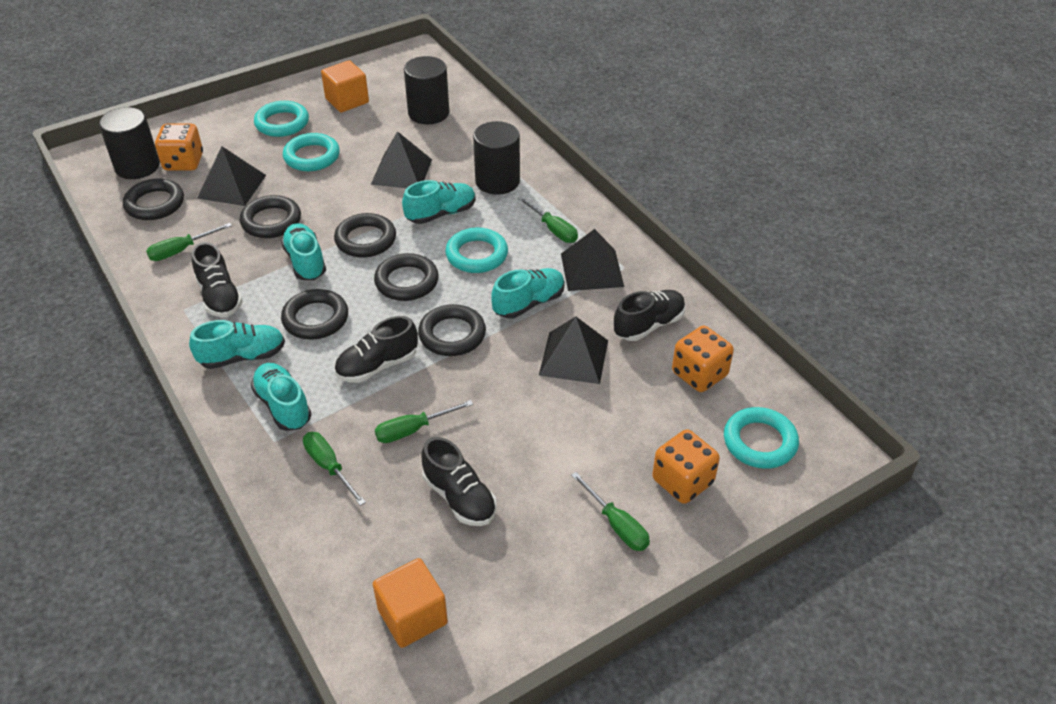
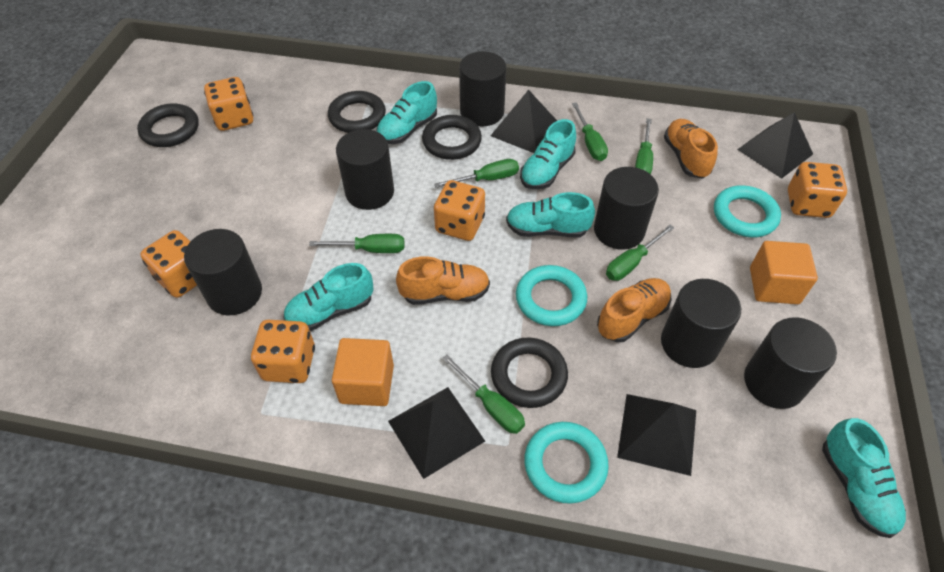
black cylinder: [99,107,160,179] [404,56,449,124] [473,121,520,195] = 3 -> [184,229,262,315] [336,129,394,210] [459,51,506,126] [594,167,659,250] [661,279,741,368] [744,317,837,409] = 6
black ring: [123,179,184,220] [240,195,301,238] [281,289,348,340] [334,213,396,257] [374,253,439,301] [418,304,486,356] = 6 -> [137,103,199,147] [328,91,386,133] [422,115,482,160] [491,337,568,408] = 4
black shoe: [192,242,243,317] [334,316,418,383] [421,437,497,526] [614,290,685,341] = 4 -> none = 0
green screwdriver: [146,223,232,261] [303,432,366,506] [375,400,473,443] [518,196,578,243] [571,472,650,551] = 5 -> [309,234,405,253] [434,159,519,188] [442,354,525,434] [572,102,608,161] [606,225,674,281] [635,118,653,174] = 6
orange dice: [155,124,203,171] [652,429,720,504] [672,326,734,392] = 3 -> [140,230,197,298] [204,77,253,131] [251,320,315,383] [434,180,485,241] [788,162,847,218] = 5
orange shoe: none = 0 -> [396,256,490,305] [597,278,672,342] [664,119,718,179] = 3
turquoise ring: [254,101,309,137] [283,133,340,171] [445,228,508,273] [724,407,799,469] = 4 -> [516,265,587,326] [524,422,609,504] [714,185,781,238] = 3

